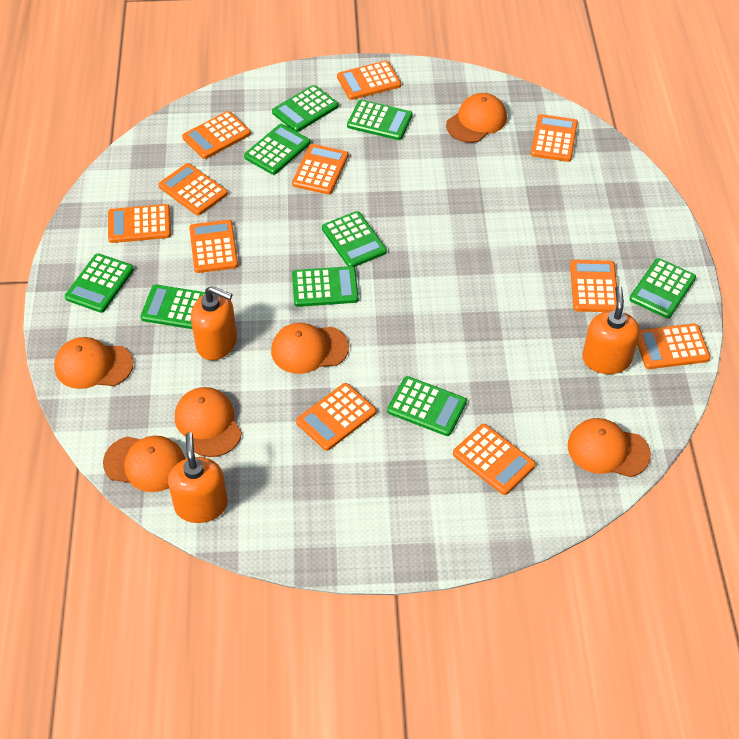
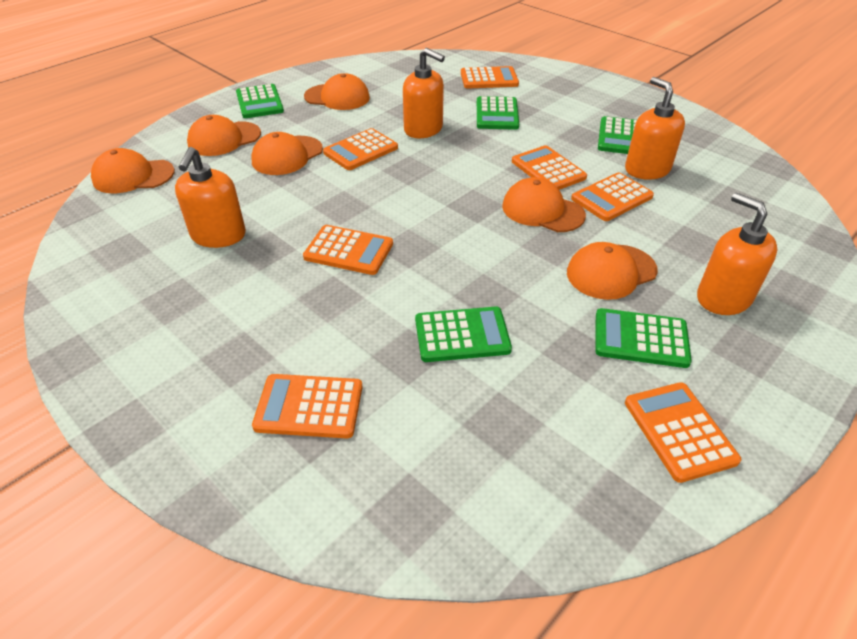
green calculator: [65,253,134,313] [141,285,205,329] [244,124,310,175] [272,85,338,132] [292,266,359,307] [322,211,387,267] [347,100,413,140] [387,376,467,436] [630,258,696,318] = 9 -> [236,84,284,118] [415,306,512,362] [477,96,519,130] [595,308,692,368] [598,116,637,154] = 5
orange calculator: [108,204,171,243] [158,163,228,216] [182,111,251,159] [189,220,238,273] [292,144,348,195] [296,383,376,451] [337,61,401,100] [453,424,536,495] [531,114,578,162] [570,260,617,312] [637,323,711,369] = 11 -> [252,374,362,438] [303,225,393,275] [323,128,398,170] [461,66,519,89] [512,145,587,190] [571,172,654,221] [625,382,741,483] = 7
orange soap dispenser: [168,432,228,523] [191,286,237,360] [582,286,640,374] = 3 -> [175,147,246,248] [403,48,445,138] [625,77,685,180] [697,193,778,315] = 4

